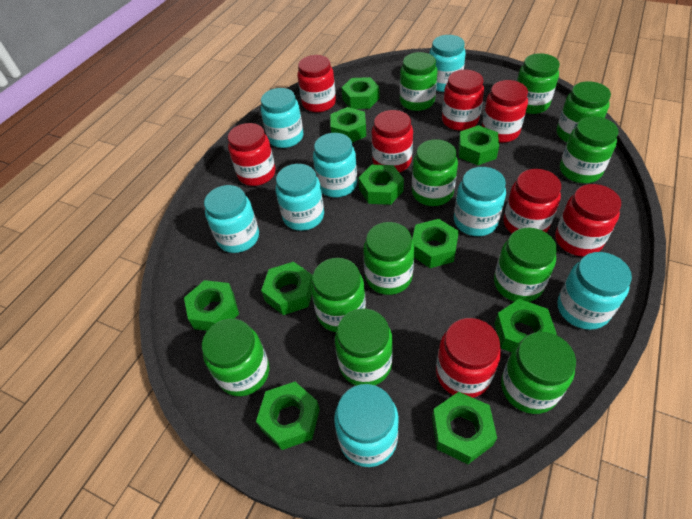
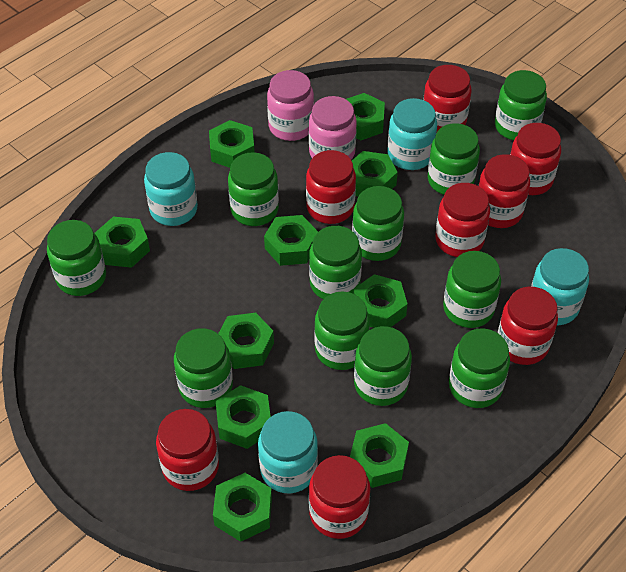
pink jar: none = 0 -> [267,70,314,141] [309,96,357,160] = 2
turquoise jar: [204,185,259,253] [261,88,303,148] [276,164,324,231] [313,133,357,197] [334,384,399,467] [429,35,466,92] [454,167,506,236] [557,252,632,330] = 8 -> [144,152,198,226] [258,411,318,493] [387,98,437,170] [531,248,589,325] = 4

